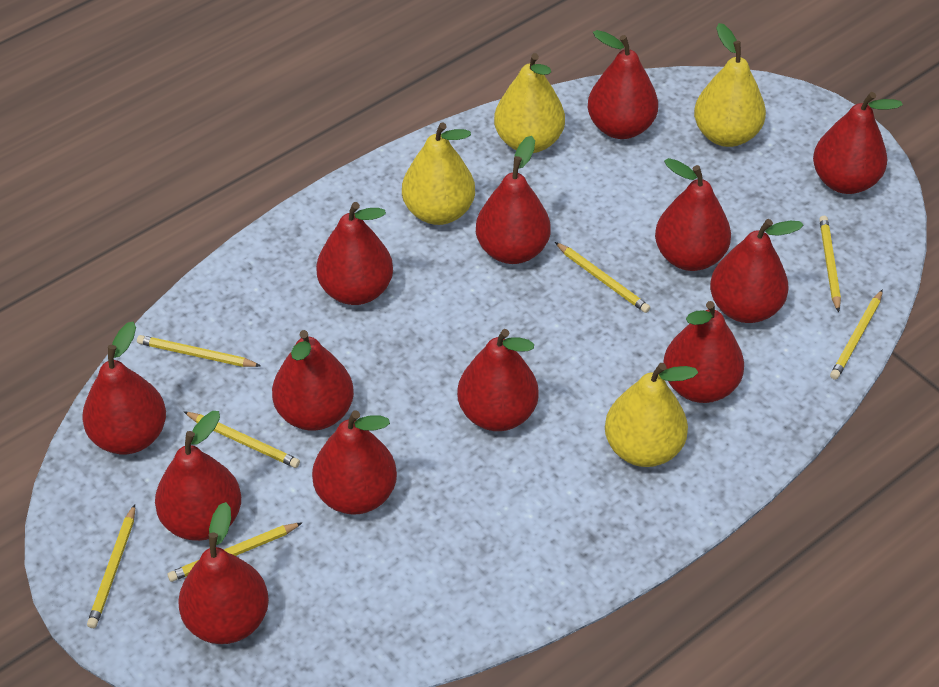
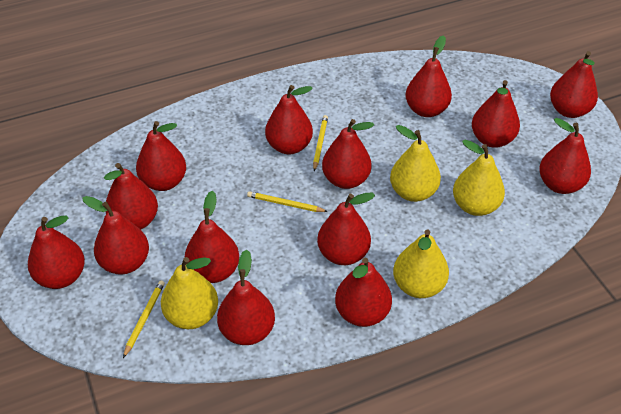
red pear: [82,322,166,454] [155,411,241,541] [178,502,269,644] [272,330,354,431] [312,411,397,515] [316,202,393,305] [457,329,539,431] [476,136,551,264] [588,30,658,139] [655,158,731,271] [663,301,744,403] [710,219,803,323] [813,92,903,194] = 13 -> [28,216,85,289] [82,196,149,275] [104,163,158,230] [136,121,186,191] [185,191,239,283] [217,250,275,345] [265,85,313,154] [317,193,375,265] [322,119,374,189] [335,258,392,327] [406,35,452,117] [472,80,520,148] [539,118,591,194] [550,51,598,118] = 14
yellow pencil: [87,504,135,628] [137,335,261,367] [168,522,303,582] [183,411,300,468] [555,242,650,313] [819,216,841,313] [830,289,883,380] = 7 -> [123,280,165,358] [247,191,328,212] [313,115,328,171] = 3

